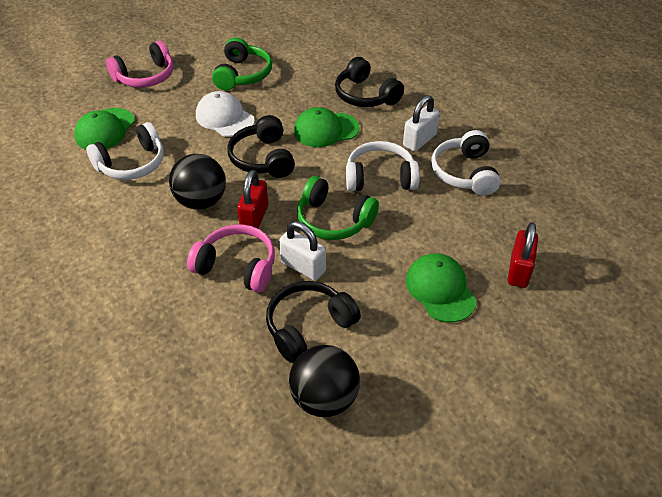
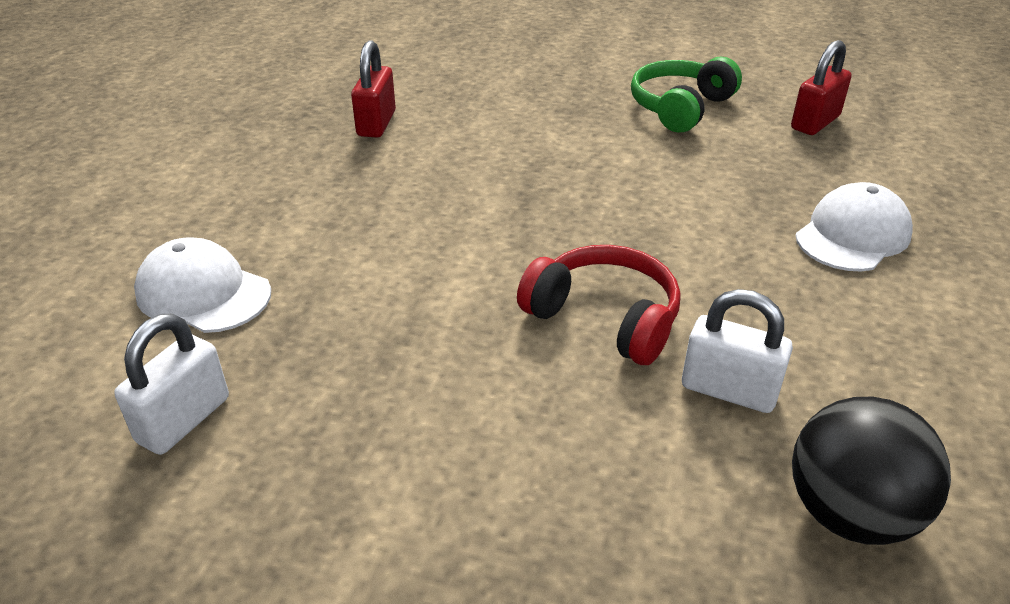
black ball: [169,154,226,210] [289,345,360,417] = 2 -> [792,397,951,545] = 1
black headphones: [227,115,295,178] [266,281,361,363] [335,57,404,107] = 3 -> none = 0
green cap: [74,108,135,150] [294,107,360,147] [406,253,477,323] = 3 -> none = 0
green headphones: [212,37,272,90] [297,176,379,240] = 2 -> [631,56,742,133] = 1
pink headphones: [106,40,174,87] [187,225,275,293] = 2 -> none = 0
red headphones: none = 0 -> [517,245,681,365] = 1
white cap: [196,91,255,137] = 1 -> [134,237,271,333] [795,182,913,271] = 2
white headphones: [86,122,164,180] [346,141,420,191] [432,130,500,196] = 3 -> none = 0

